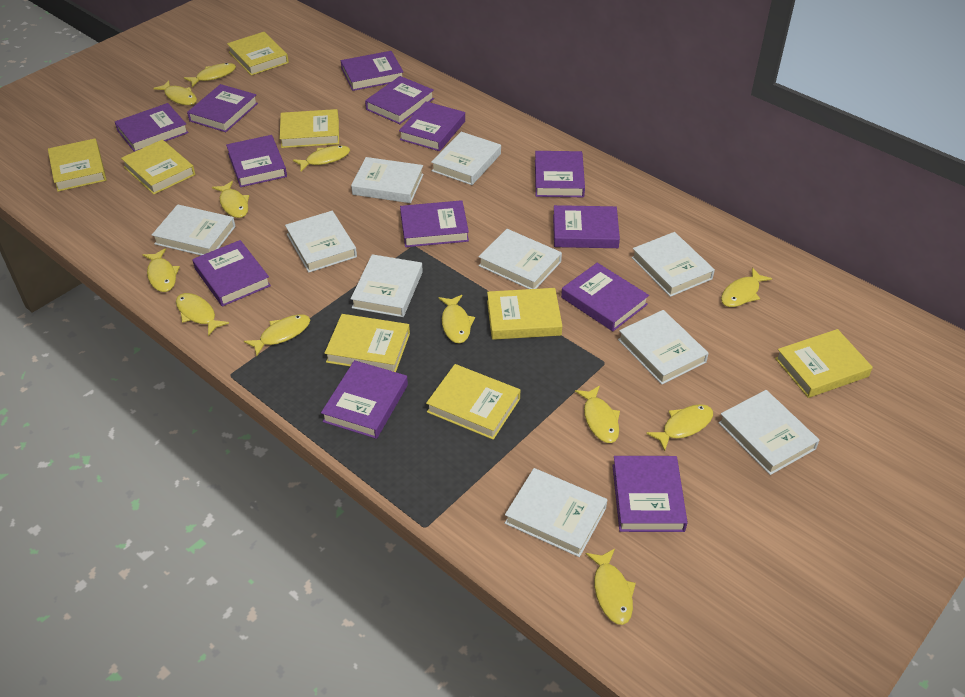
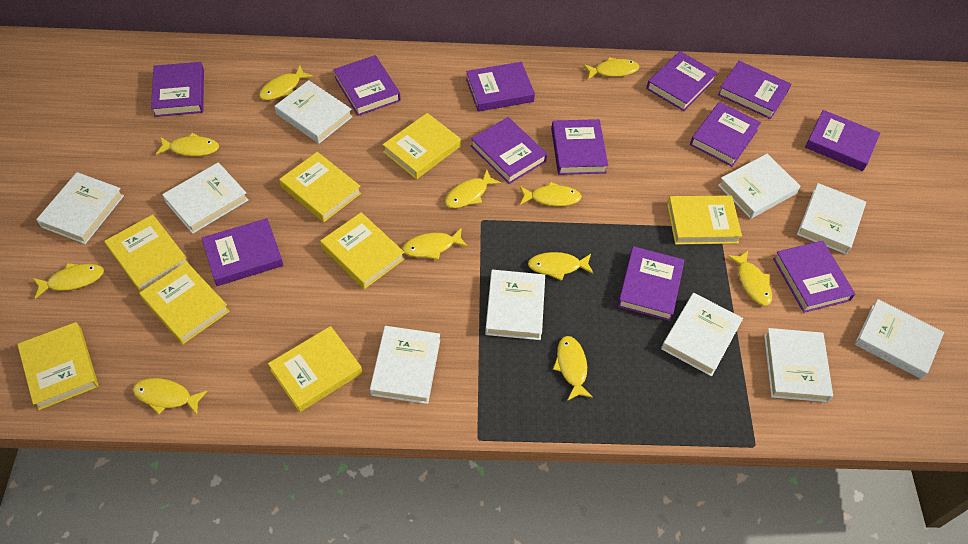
purple book: [115,103,189,152] [187,84,258,132] [192,240,271,307] [226,135,287,187] [321,360,408,439] [341,51,403,91] [365,76,434,124] [399,101,465,151] [400,200,469,247] [535,151,585,197] [553,205,620,248] [561,263,649,331] [612,456,688,532] = 13 -> [151,62,204,117] [202,218,284,286] [333,55,401,116] [466,62,535,112] [471,117,547,184] [551,119,608,175] [617,246,685,321] [646,51,718,111] [690,102,761,167] [718,61,791,119] [773,241,855,313] [805,110,880,171] = 12
yellow fish: [142,248,180,292] [153,80,197,105] [176,293,229,336] [184,63,236,87] [212,181,249,218] [244,314,310,356] [293,145,350,171] [438,295,475,343] [575,385,620,443] [586,549,636,625] [646,404,713,451] [721,267,772,307] = 12 -> [33,263,104,299] [133,378,208,414] [156,133,219,156] [259,66,313,100] [402,228,468,260] [445,170,501,208] [520,181,582,206] [528,252,594,281] [553,336,593,401] [583,57,639,79] [727,251,772,306] = 11

